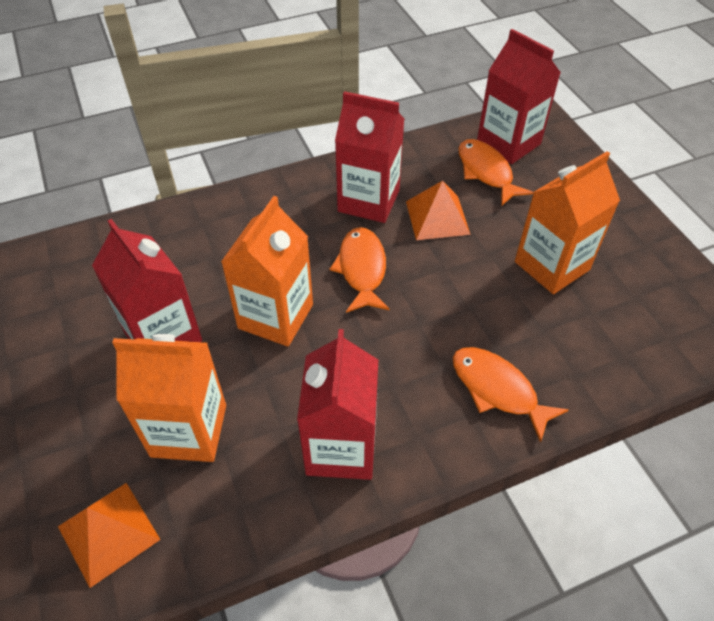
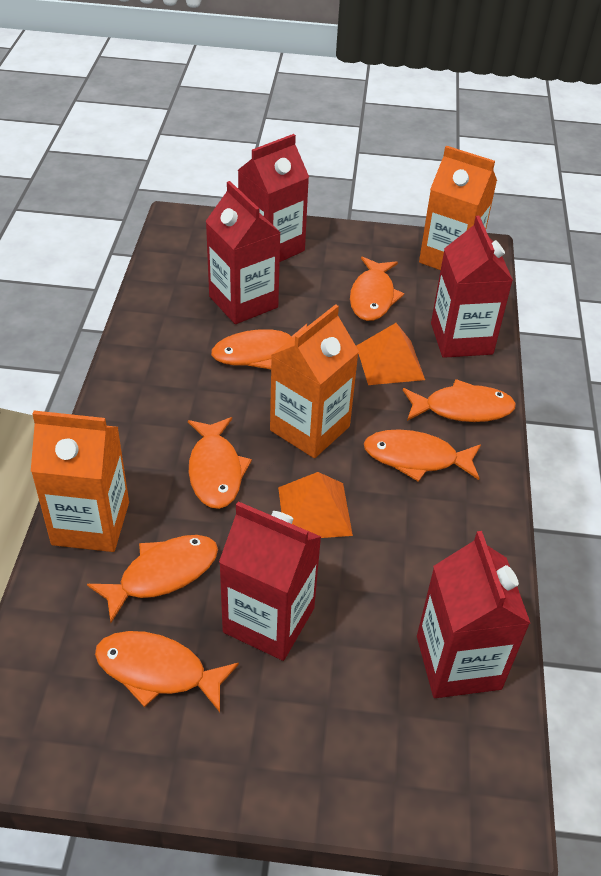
orange fish: [330,227,389,313] [453,347,569,443] [458,139,533,206] = 3 -> [87,535,218,623] [95,631,239,712] [188,417,252,509] [211,324,307,369] [350,257,404,321] [364,429,481,482] [403,379,516,422] = 7
red carton: [92,219,202,342] [297,329,378,480] [335,91,404,223] [477,29,561,164] = 4 -> [206,181,281,324] [219,501,321,661] [238,134,309,262] [417,531,530,698] [431,216,513,358] = 5

